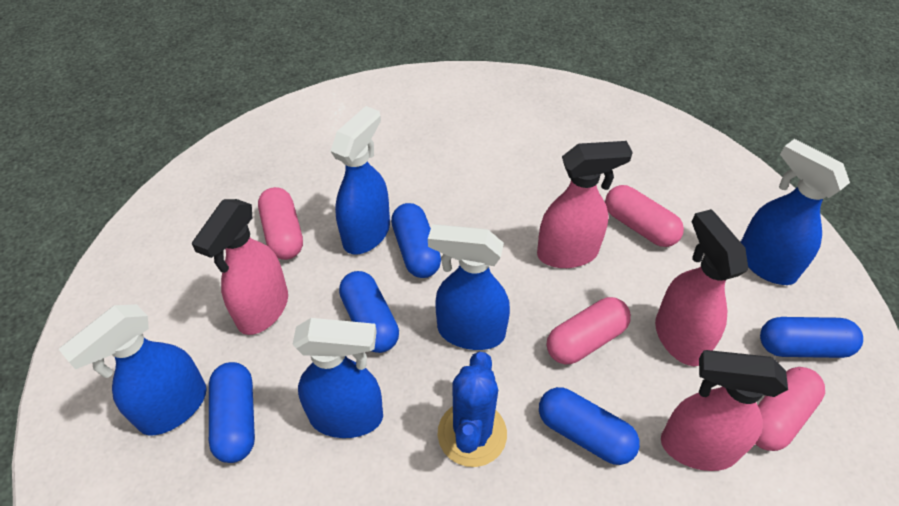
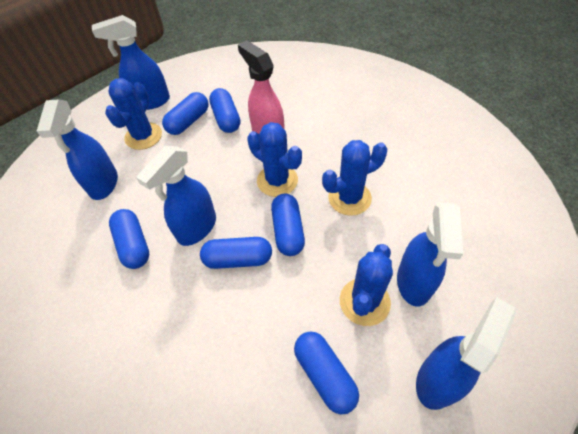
blue cactus: [438,352,507,467] = 1 -> [105,78,162,150] [247,122,302,197] [322,140,387,216] [340,244,393,326] = 4
blue capsule: [209,362,255,463] [339,271,399,353] [391,203,441,278] [539,387,640,465] [760,317,863,358] = 5 -> [109,209,149,269] [162,92,209,135] [200,237,272,269] [209,88,240,133] [271,194,305,256] [294,332,359,415] = 6
pink capsule: [258,187,303,260] [547,297,631,364] [605,185,684,247] [755,367,825,451] = 4 -> none = 0
pink spray bottle: [192,199,288,335] [537,141,633,268] [655,209,748,366] [661,350,788,471] = 4 -> [238,41,285,134] = 1

